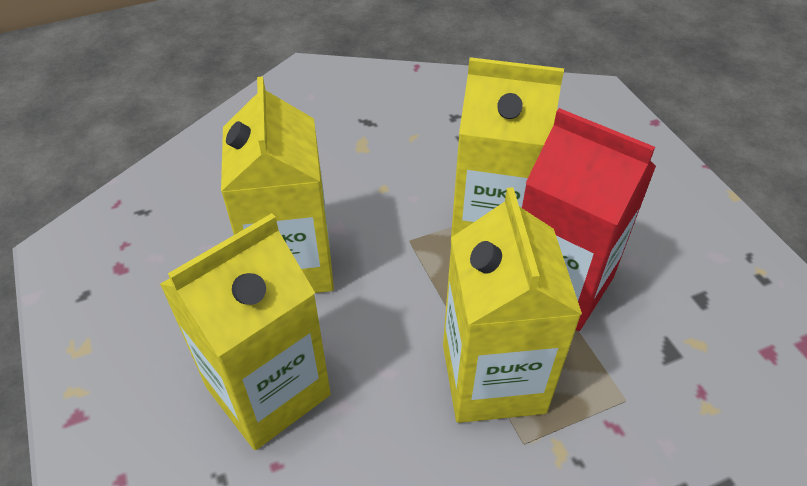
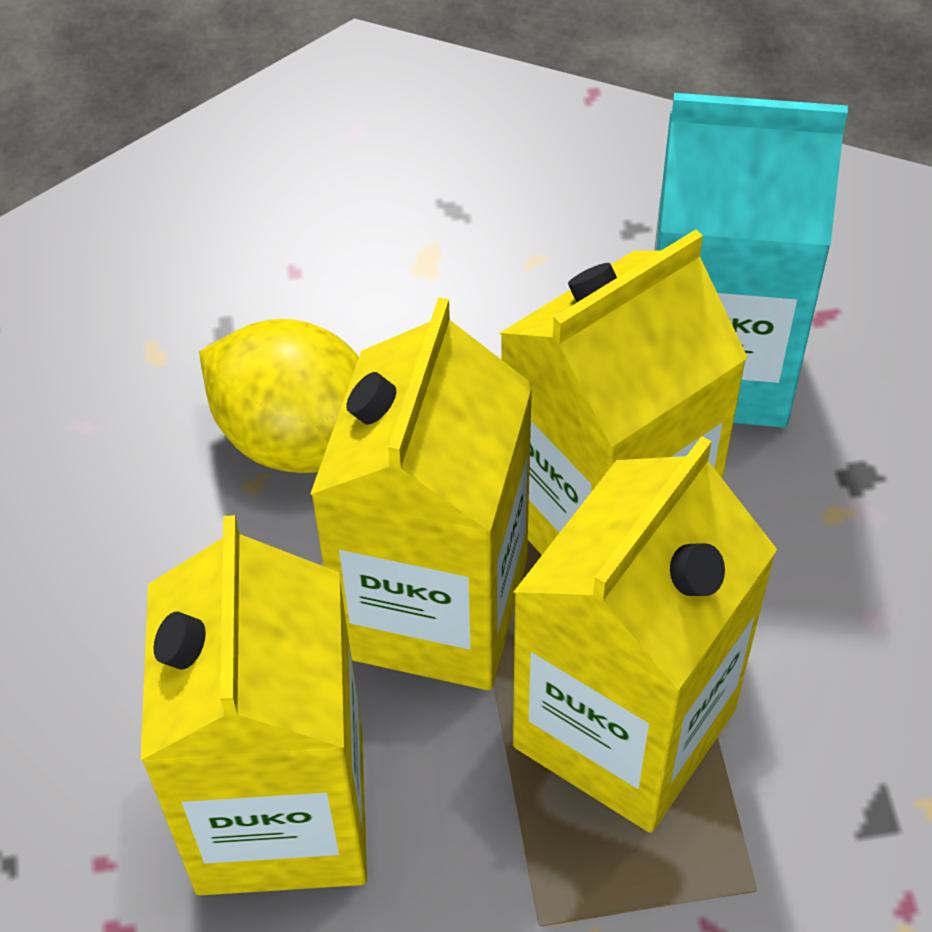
red carton: [522,108,656,331] = 1 -> none = 0
turquoise carton: none = 0 -> [654,93,848,428] = 1
yellow lemon: none = 0 -> [199,319,359,473] = 1

